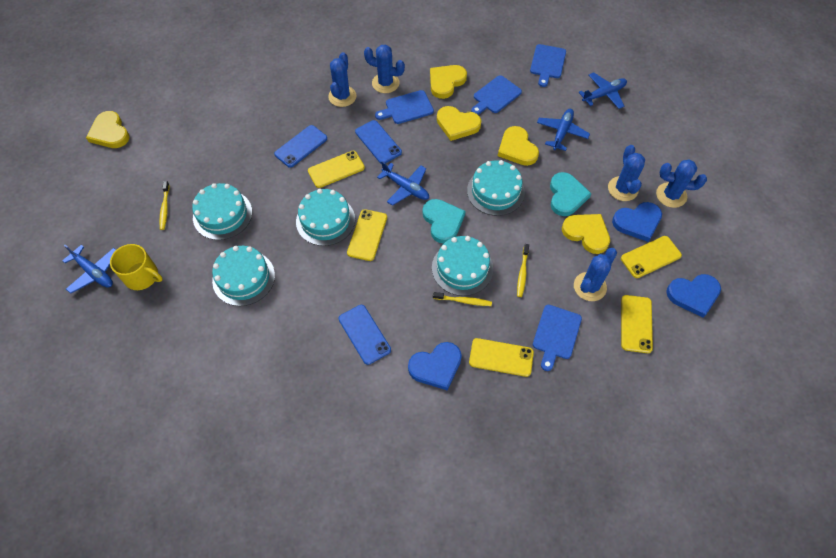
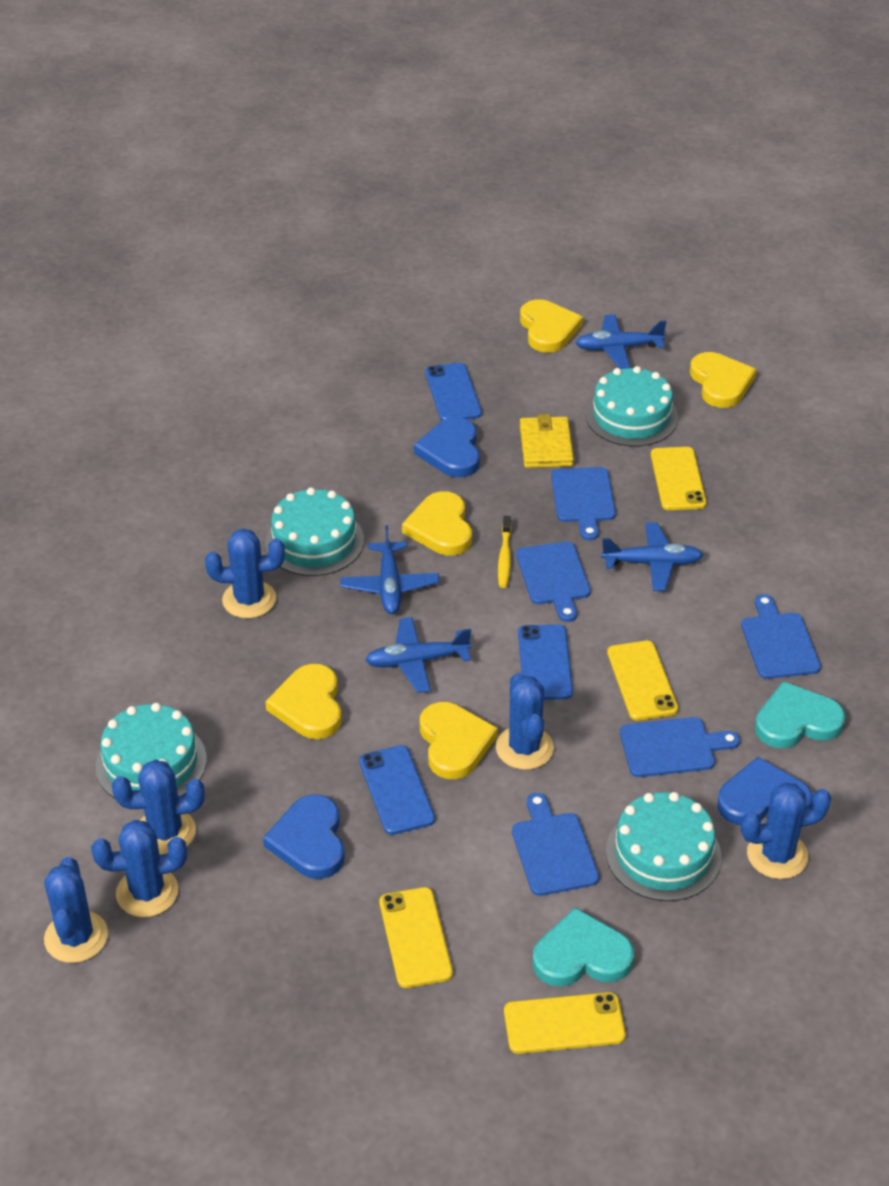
blue cactus: [328,52,357,107] [364,45,405,93] [574,248,617,301] [608,145,645,201] [656,159,707,208] = 5 -> [44,857,108,963] [91,820,187,917] [112,760,205,855] [205,529,285,618] [496,673,554,770] [741,783,831,879] = 6
blue cutting board: [375,90,434,124] [471,75,522,115] [530,44,566,87] [533,305,582,371] = 4 -> [512,793,599,896] [516,541,591,622] [551,467,616,540] [620,717,740,777] [741,594,821,679] = 5
turquoise cake: [192,183,252,240] [212,246,275,306] [296,189,355,246] [432,236,493,296] [467,160,525,216] = 5 -> [95,703,207,799] [265,487,364,576] [585,366,678,447] [606,792,721,901] = 4
yellow mug: [110,244,163,290] = 1 -> none = 0
yellow phone: [308,151,365,188] [347,209,387,261] [469,338,534,377] [621,236,682,278] [621,295,653,353] = 5 -> [379,887,453,988] [504,992,626,1054] [607,641,678,720] [651,447,707,510] = 4
yellow toothbrush: [159,181,169,230] [433,292,492,306] [517,244,529,297] = 3 -> [498,516,511,588] = 1
yellow wallet: none = 0 -> [520,414,574,468] = 1

